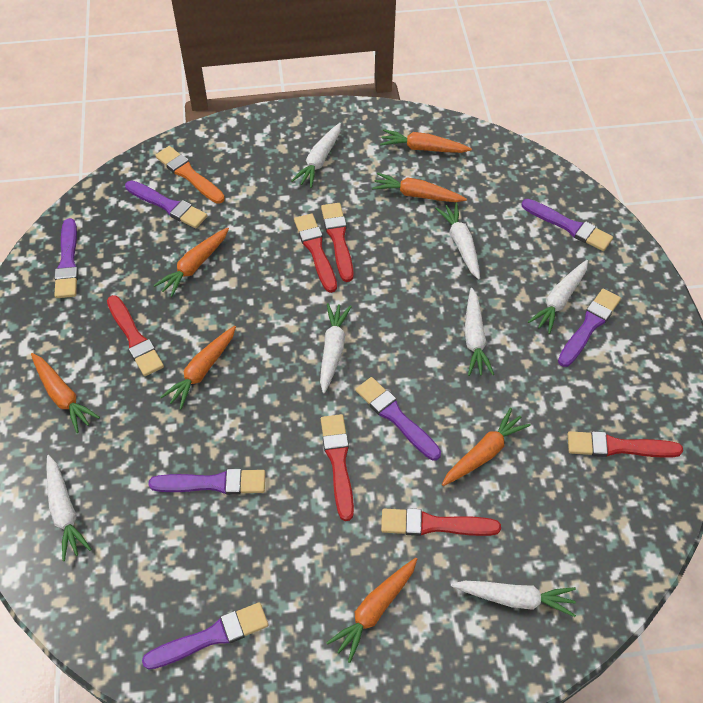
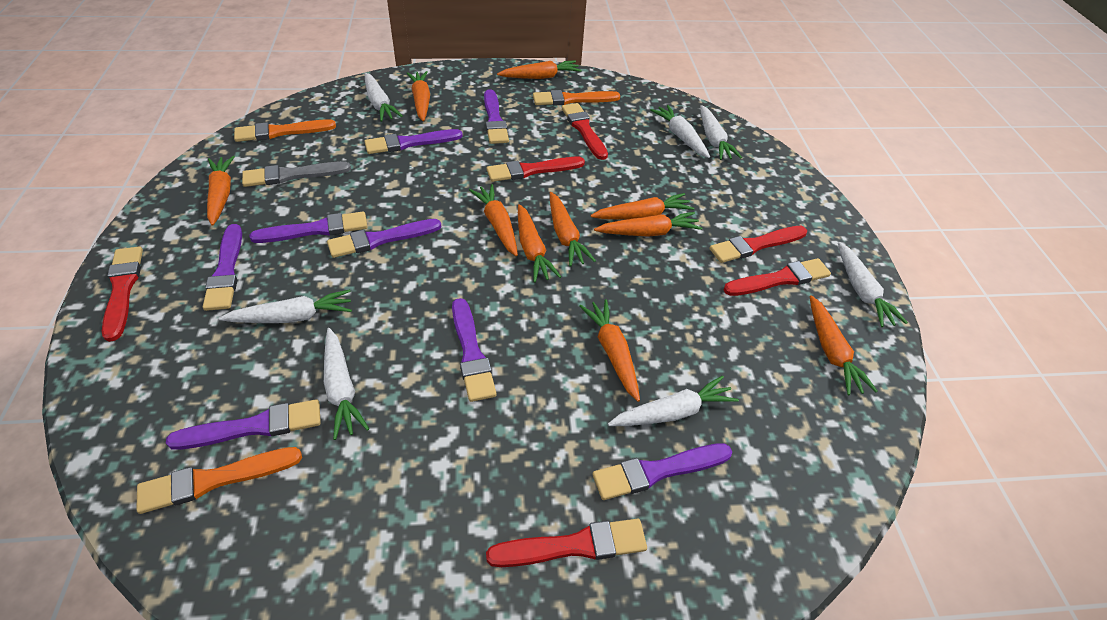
grey brush: none = 0 -> [242,161,351,187] = 1
orange brush: [155,146,225,204] = 1 -> [136,447,302,514] [234,119,336,142] [533,90,620,105] = 3
orange carrot: [31,353,100,433] [153,227,229,297] [160,326,236,409] [326,558,417,663] [372,172,467,202] [380,129,472,153] [442,408,531,486] = 7 -> [207,156,235,226] [407,71,430,121] [469,184,518,256] [497,60,582,79] [518,204,561,283] [550,192,596,267] [579,299,640,402] [590,193,694,220] [594,212,703,237] [810,295,877,395] = 10
purple brush: [54,218,78,298] [125,180,207,228] [142,602,269,669] [148,469,265,495] [356,377,441,461] [521,199,613,251] [558,288,621,367] = 7 -> [166,399,321,450] [203,224,242,311] [250,211,367,243] [327,219,441,258] [364,129,463,154] [452,298,497,402] [484,89,509,144] [592,443,732,500] = 8

